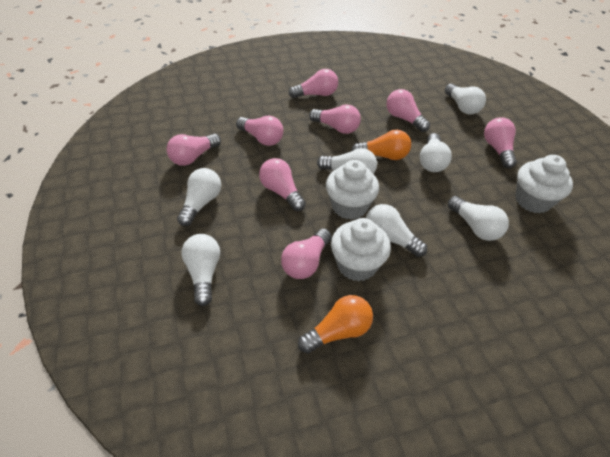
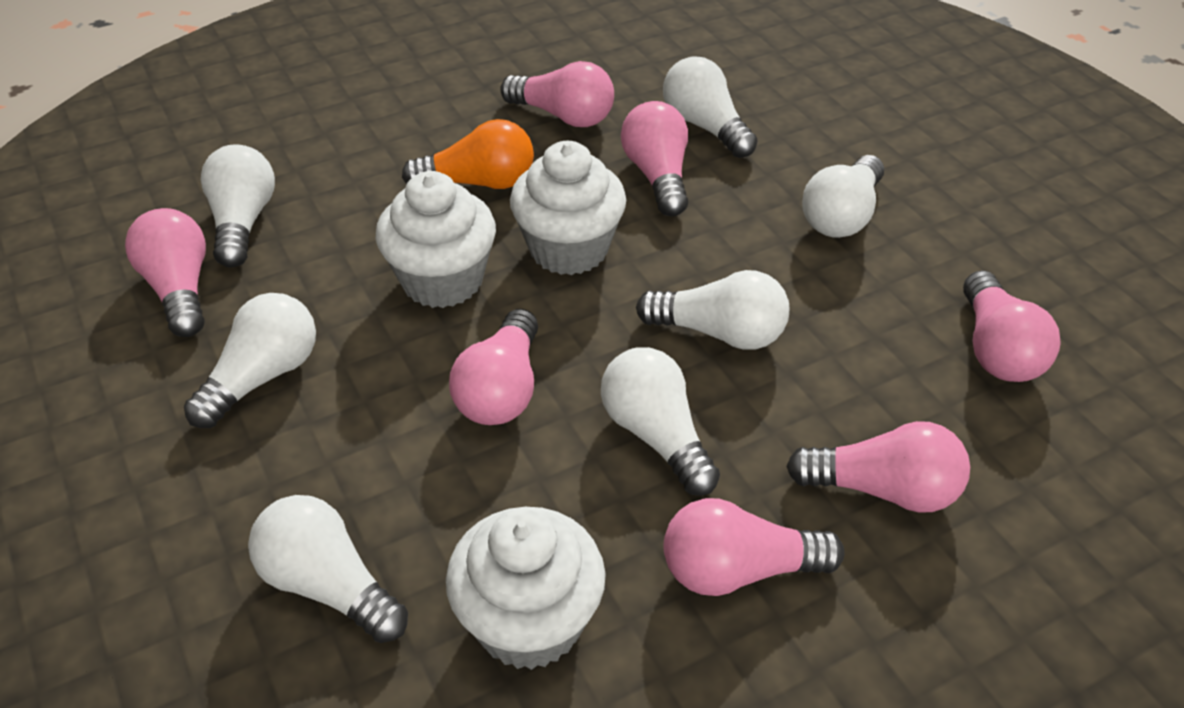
orange light bulb: [298,295,373,354] [351,130,411,160] = 2 -> [402,119,534,189] = 1
pink light bulb: [166,134,221,166] [236,116,283,146] [259,158,306,211] [281,228,332,279] [288,69,338,98] [309,104,361,134] [386,89,430,132] [484,117,517,168] = 8 -> [125,208,206,337] [449,309,538,425] [500,61,614,127] [621,101,688,216] [664,498,844,596] [786,421,970,513] [963,271,1061,382] = 7

